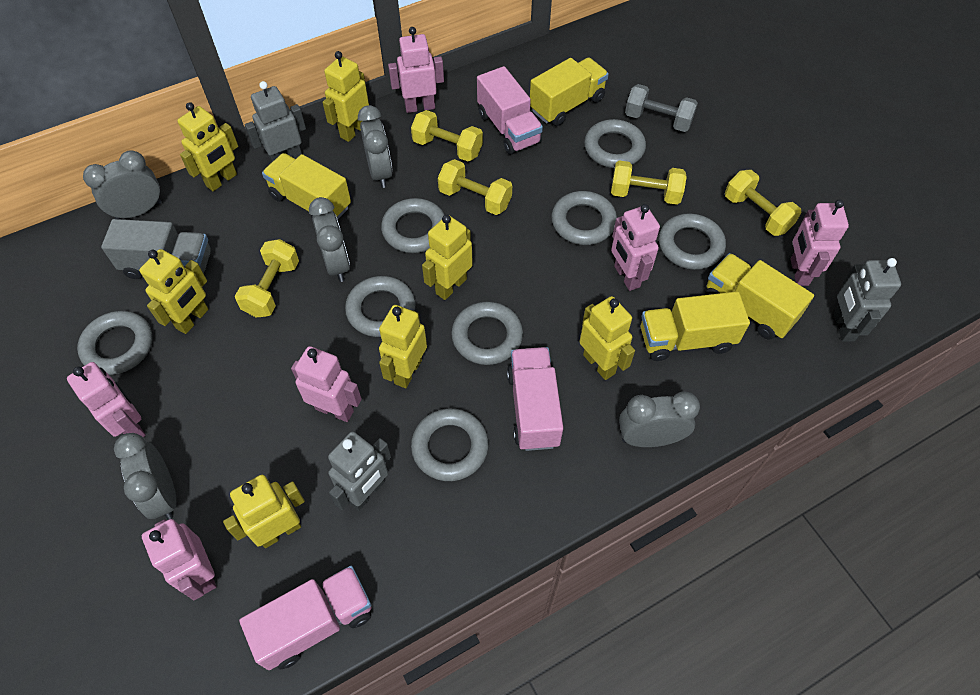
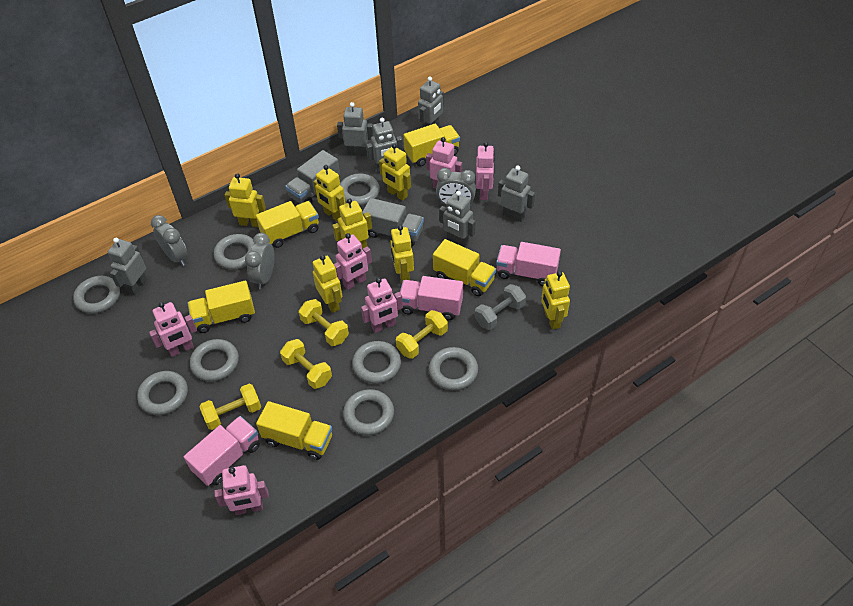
grey clock: [83,150,162,219] [114,433,177,520] [309,197,350,282] [358,105,393,188] [619,392,700,447] = 5 -> [151,215,188,266] [245,233,275,289] [436,168,476,207] = 3
grey robot: [245,81,306,163] [328,431,391,511] [834,258,901,342] = 3 -> [108,238,147,295] [337,102,374,156] [366,118,403,173] [418,76,444,127] [439,191,476,247] [498,166,535,222] = 6
grey truck: [101,219,211,279] = 1 -> [285,150,340,204] [362,198,424,247] = 2
yellow dumbbell: [235,239,299,317] [411,110,483,161] [438,159,512,215] [611,160,687,205] [725,170,801,236] = 5 -> [199,384,261,430] [280,339,332,389] [299,299,349,346] [396,310,448,359] = 4
yellow truck: [262,153,351,220] [530,57,609,126] [641,291,750,361] [705,253,814,340] = 4 -> [188,281,255,333] [256,201,319,248] [256,401,332,460] [403,123,460,166] [433,239,496,296] = 5

